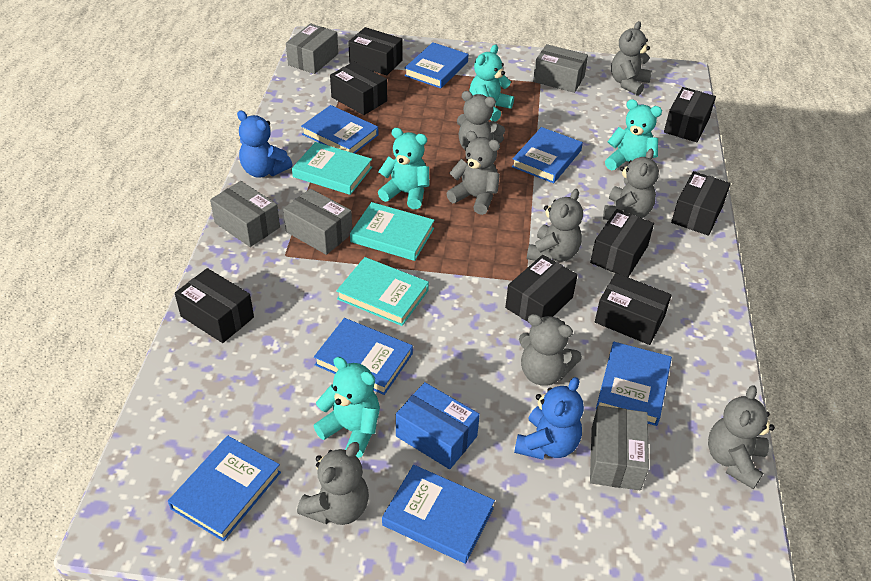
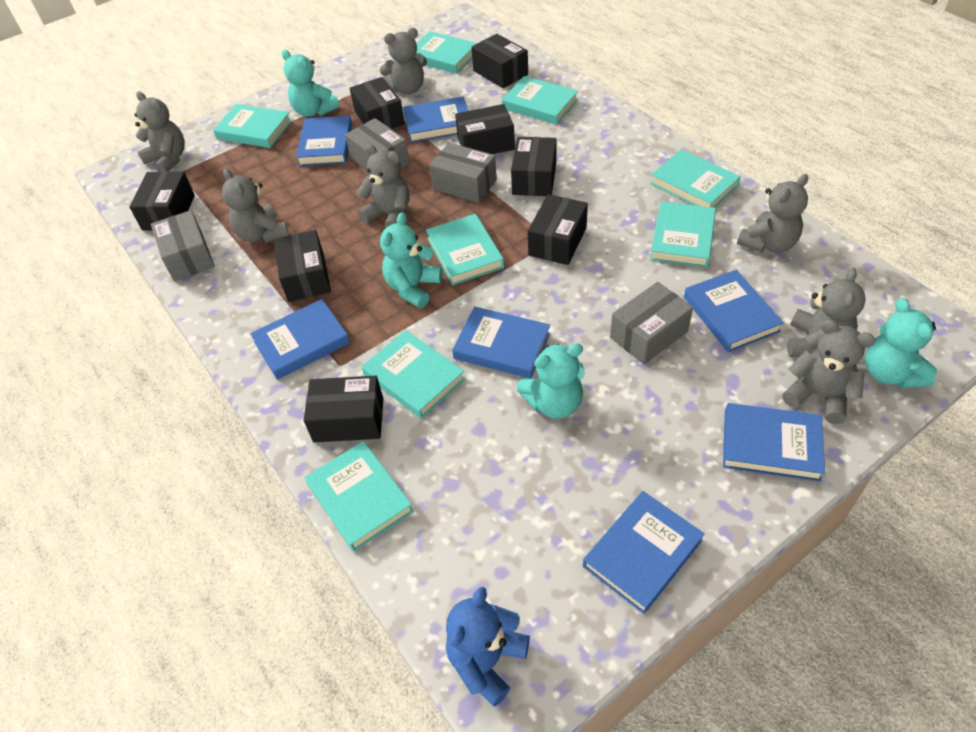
blue box: [396,382,480,469] = 1 -> none = 0
blue teddy bear: [237,110,293,178] [514,377,584,460] = 2 -> [446,587,530,706] = 1
grey box: [210,181,280,247] [283,189,352,255] [286,23,338,74] [533,44,588,93] [590,406,649,490] = 5 -> [151,210,215,281] [345,118,410,171] [429,143,497,203] [610,282,693,364] = 4
grey teddy bear: [297,442,369,525] [446,131,500,215] [457,91,505,150] [519,314,582,386] [527,189,583,261] [603,149,659,220] [611,21,652,96] [708,385,775,489] = 8 -> [135,91,185,172] [222,168,289,243] [357,144,410,228] [380,28,427,94] [737,174,808,253] [782,319,875,424] [787,268,866,357] = 7
turquoise book: [292,142,372,195] [336,257,429,326] [350,202,434,261] = 3 -> [213,104,292,148] [305,441,414,552] [361,330,465,419] [416,31,477,74] [426,214,504,285] [502,76,578,125] [650,149,741,208] [650,201,716,268] = 8

